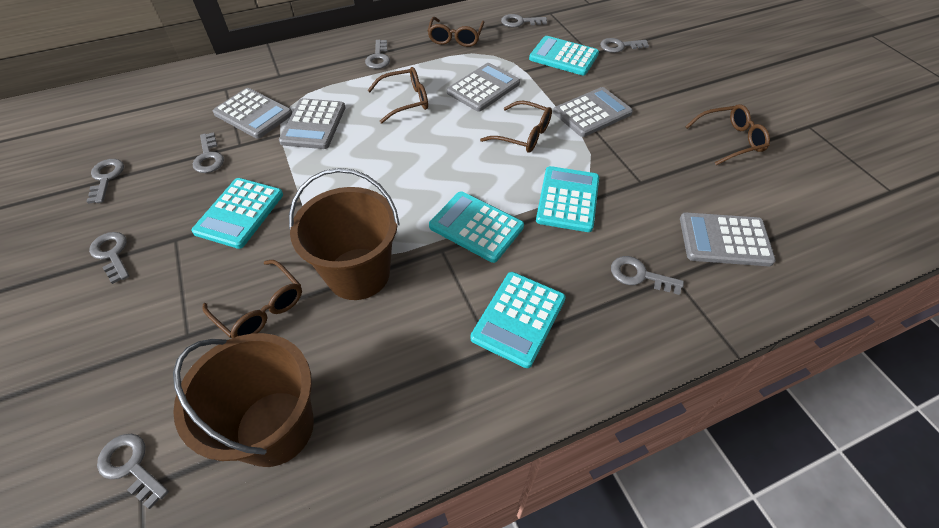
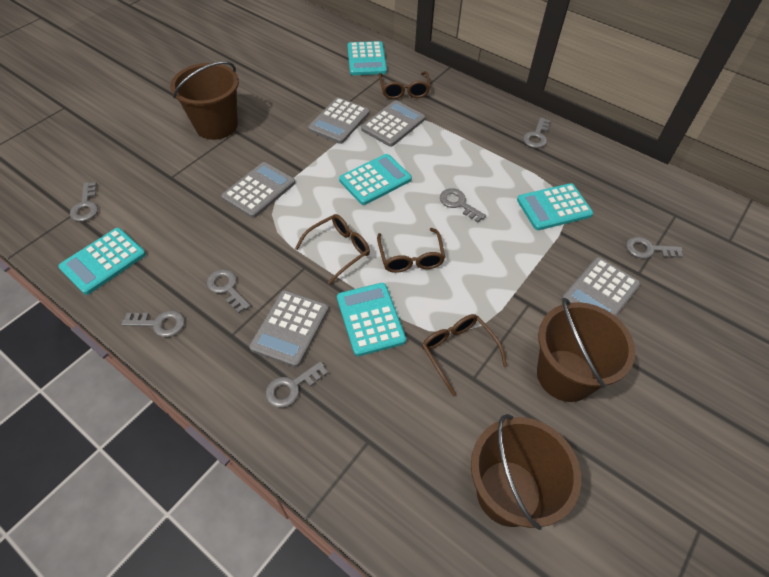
brown bucket: [173,333,314,467] [289,168,400,300] = 2 -> [170,61,239,140] [471,414,581,530] [537,298,635,402] = 3
brown glasses: [202,260,302,338] [368,67,428,124] [428,17,485,47] [480,101,552,153] [685,104,770,165] = 5 -> [295,214,370,284] [377,228,445,273] [379,71,430,99] [422,314,507,396] = 4
grey key: [87,159,124,204] [89,232,129,284] [97,434,169,509] [193,132,224,173] [365,40,390,69] [501,14,547,27] [600,38,649,53] [611,256,684,295] = 8 -> [70,182,98,222] [121,311,185,337] [207,269,251,313] [266,361,328,408] [440,188,486,223] [523,117,551,148] [626,237,683,259] = 7

